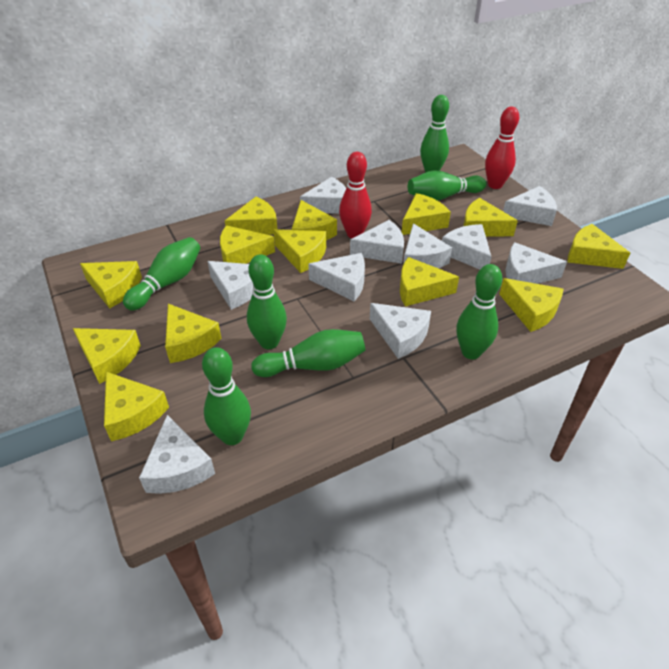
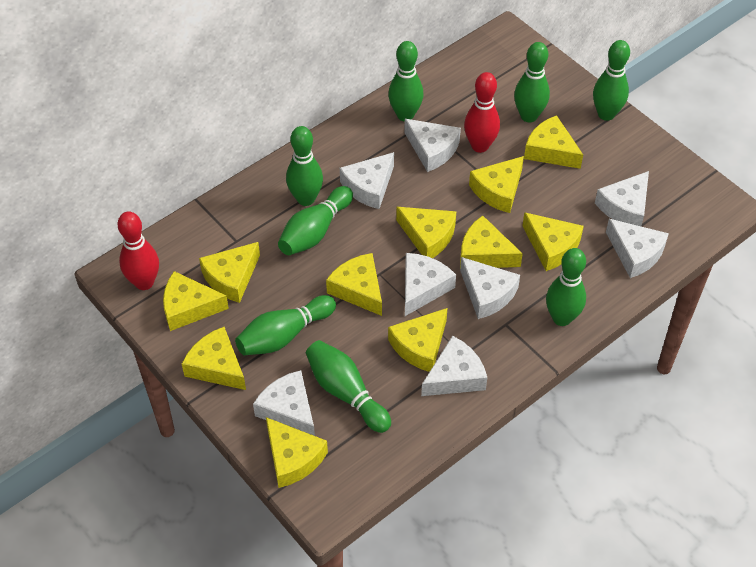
green bowling pin: [123,237,200,311] [202,347,251,445] [247,254,287,349] [251,329,365,377] [408,170,486,201] [420,95,449,173] [456,264,502,359] = 7 -> [235,295,336,355] [278,186,353,255] [286,126,323,206] [306,340,391,433] [388,41,424,122] [514,42,550,122] [546,248,586,326] [593,40,630,121] = 8
white cheese: [139,415,215,494] [208,261,254,310] [300,177,346,214] [308,253,365,301] [350,220,404,264] [370,303,431,359] [403,223,452,268] [442,224,491,269] [503,186,557,226] [506,242,567,284] = 10 -> [253,370,315,436] [340,152,394,209] [404,119,461,172] [405,253,456,316] [421,336,487,396] [460,257,520,319] [595,171,649,226] [606,219,669,278] = 8
yellow cheese: [73,328,141,384] [80,261,142,308] [104,372,169,441] [165,304,222,363] [220,225,275,264] [225,197,277,235] [274,229,326,273] [292,200,337,240] [400,257,459,306] [402,193,451,235] [463,198,518,237] [499,278,564,332] [568,224,630,269] = 13 -> [163,271,229,331] [182,327,246,390] [199,242,260,303] [266,417,328,488] [326,253,382,316] [388,308,447,372] [396,207,456,258] [460,216,523,268] [469,156,524,213] [522,212,584,271] [524,115,583,169] = 11

